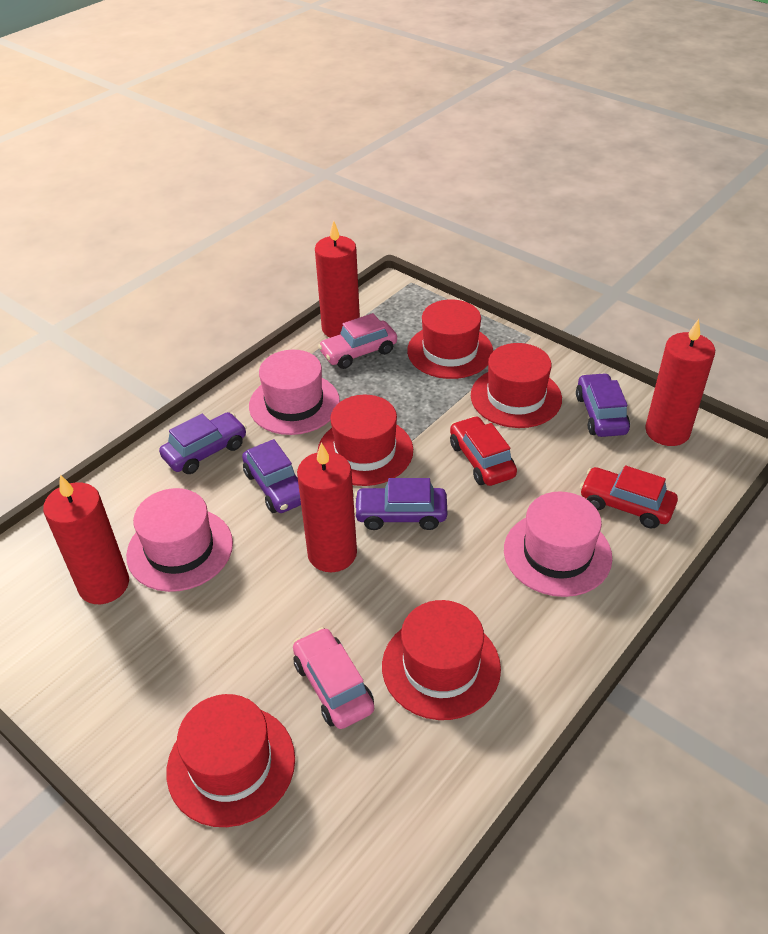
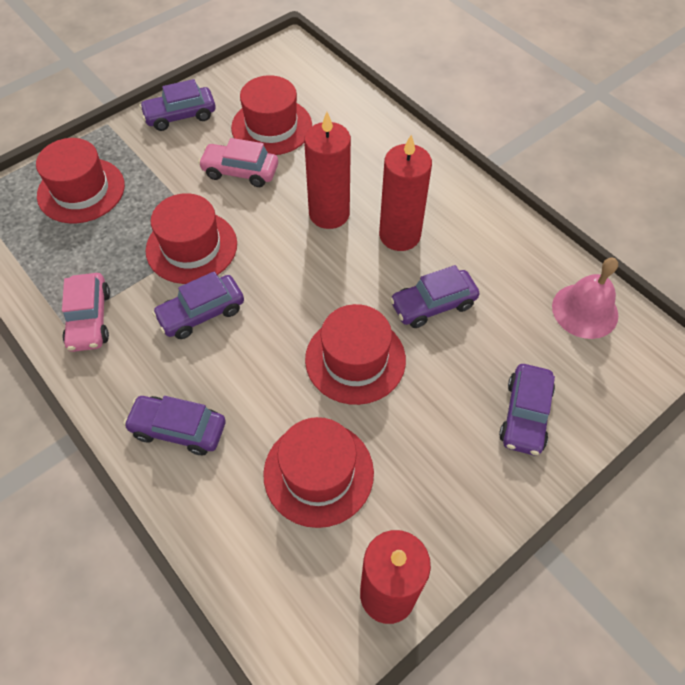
pink bell: none = 0 -> [552,258,618,339] = 1
pink hat: [126,488,233,592] [249,350,340,435] [504,491,612,597] = 3 -> none = 0
purple car: [159,412,247,474] [242,439,301,513] [354,478,447,530] [576,373,630,437] = 4 -> [123,396,226,455] [140,79,216,131] [152,271,244,339] [390,265,479,328] [499,364,555,455] = 5
red candle: [43,475,129,604] [297,442,357,572] [315,220,360,338] [645,319,715,446] = 4 -> [304,112,351,229] [360,530,431,624] [379,135,432,251] = 3
red car: [450,416,517,486] [580,466,678,528] = 2 -> none = 0

